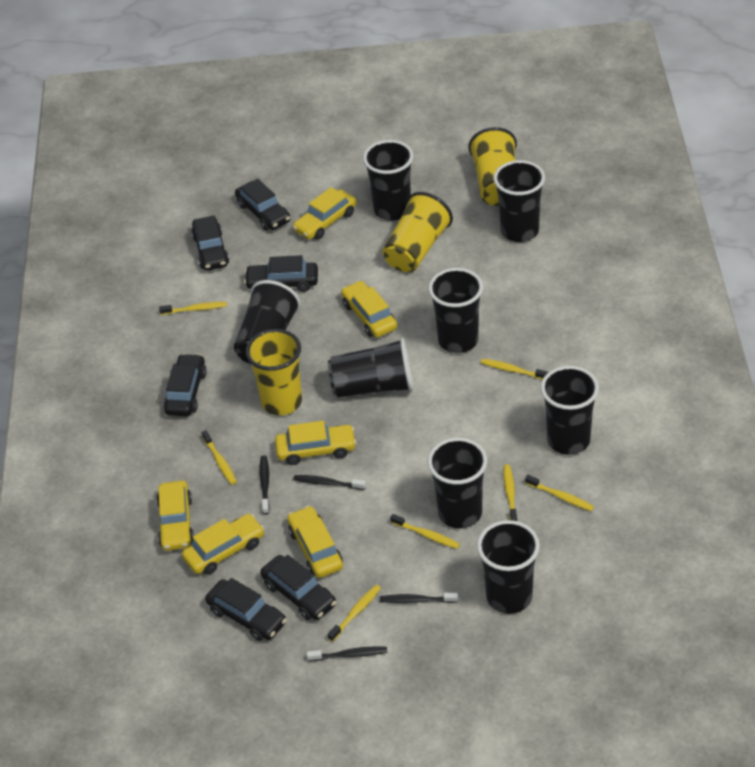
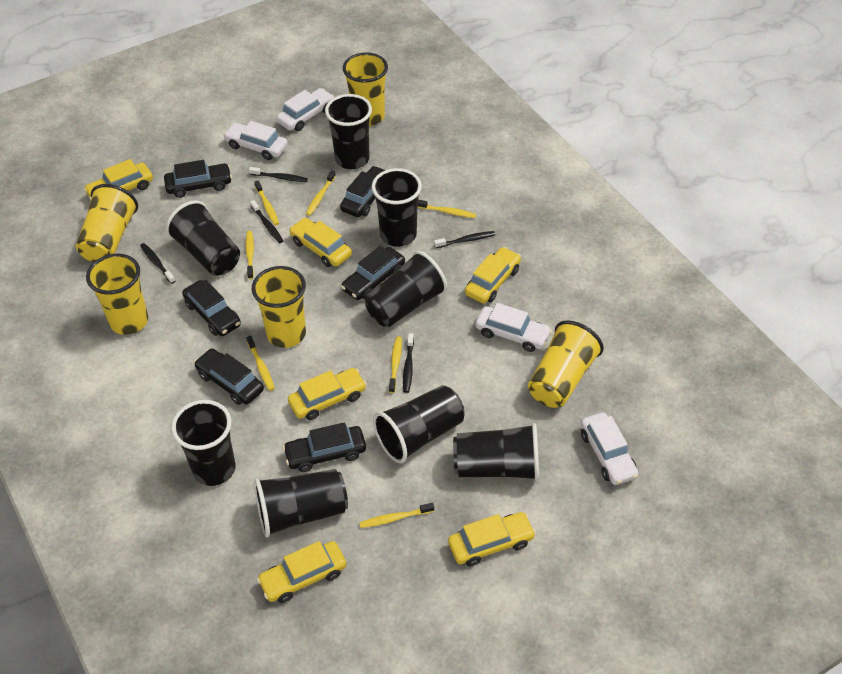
black toothbrush: [259,455,270,515] [293,475,366,490] [307,646,387,661] [380,593,458,603] = 4 -> [140,243,175,284] [249,167,308,182] [250,200,283,243] [403,333,414,393] [434,231,495,248] = 5
white car: none = 0 -> [223,121,288,160] [276,88,334,131] [475,303,552,352] [581,413,638,485] = 4
yellow cup: [245,329,302,415] [382,192,453,272] [468,127,517,206] = 3 -> [76,184,138,262] [86,254,148,335] [252,266,306,348] [343,52,388,126] [528,320,604,408] = 5

